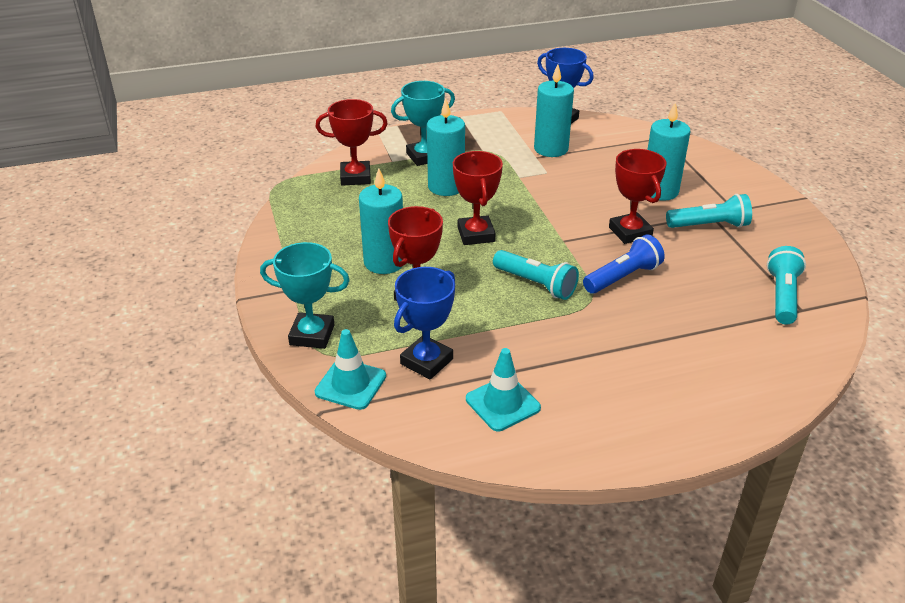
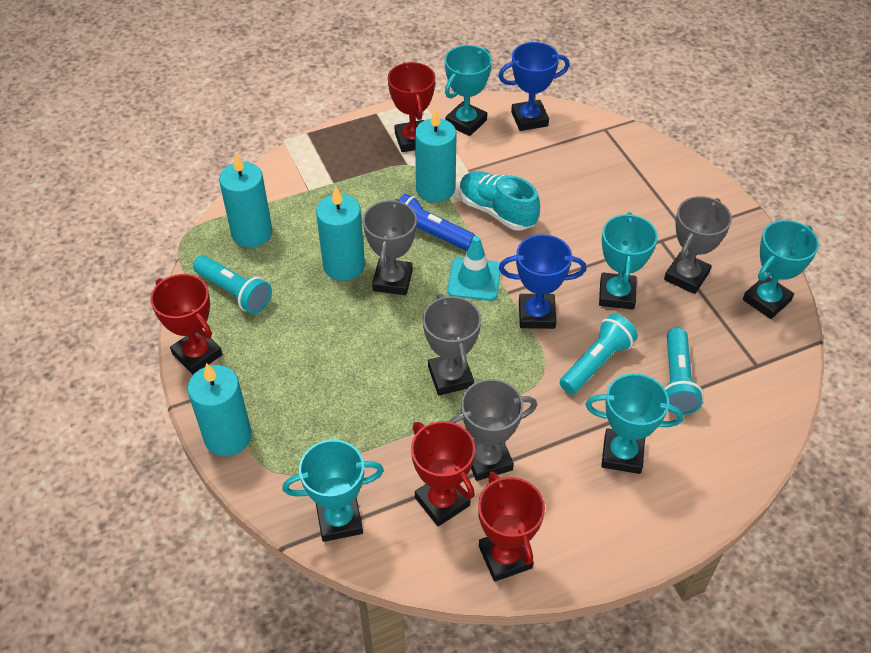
grey trophy: none = 0 -> [363,198,417,295] [423,294,481,395] [448,379,537,481] [664,196,732,294] = 4
turquoise shoe: none = 0 -> [459,171,540,230] = 1
turquoise traffic cone: [315,329,386,410] [466,348,541,431] = 2 -> [447,236,501,301] = 1
turquoise trophy: [260,242,350,349] [391,81,455,166] = 2 -> [282,440,384,542] [445,45,492,136] [585,373,684,474] [599,212,658,309] [743,220,819,319] = 5

